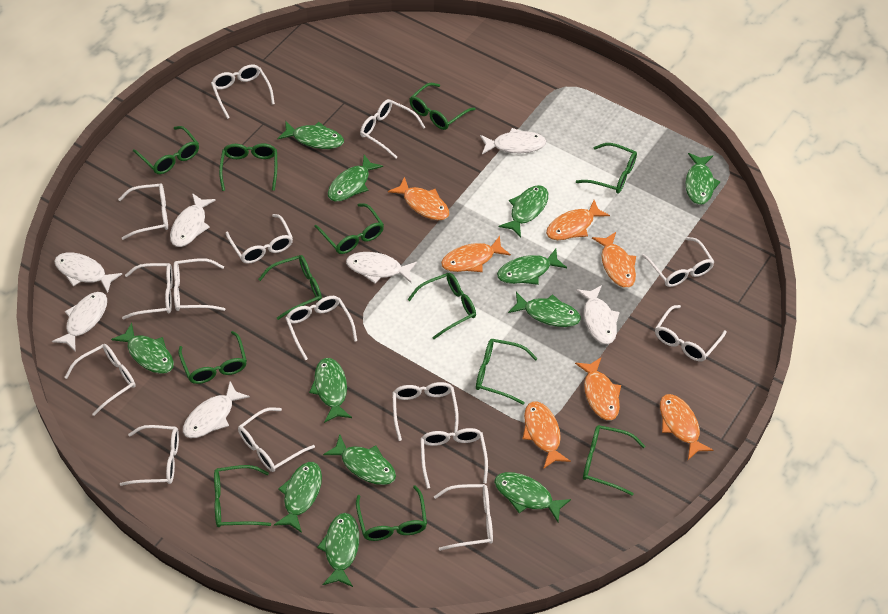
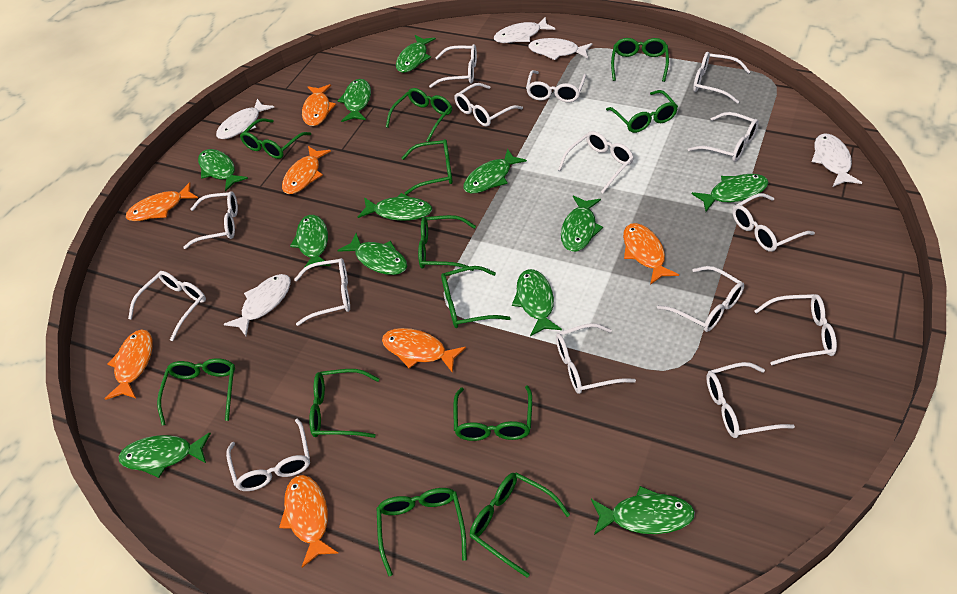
white fish: [52,292,107,351] [54,252,122,293] [170,193,216,247] [183,381,250,438] [346,252,417,283] [480,128,546,154] [576,285,620,344] = 7 -> [216,99,274,139] [224,274,291,336] [494,17,555,43] [528,38,593,60] [812,133,862,187] = 5

